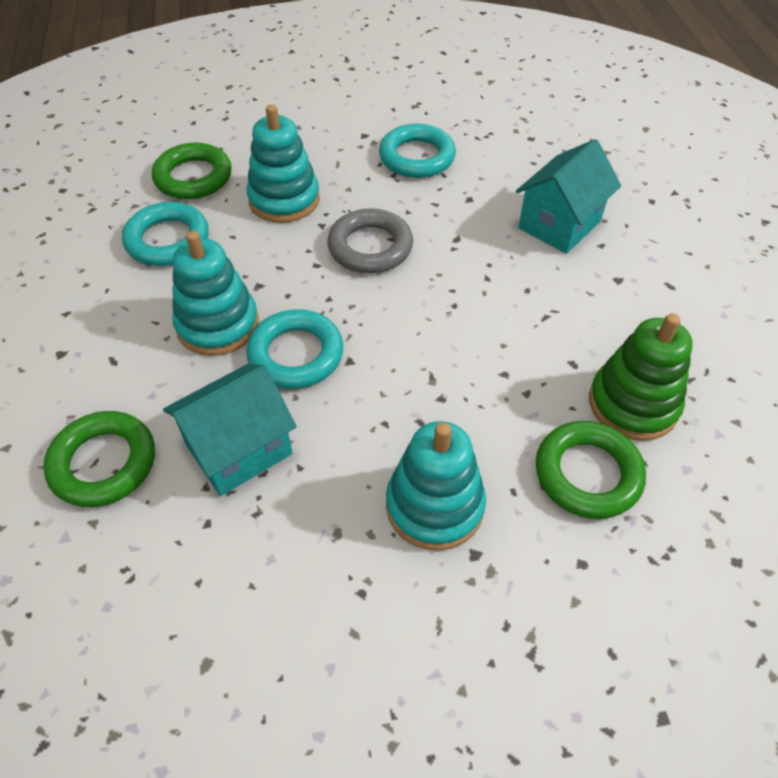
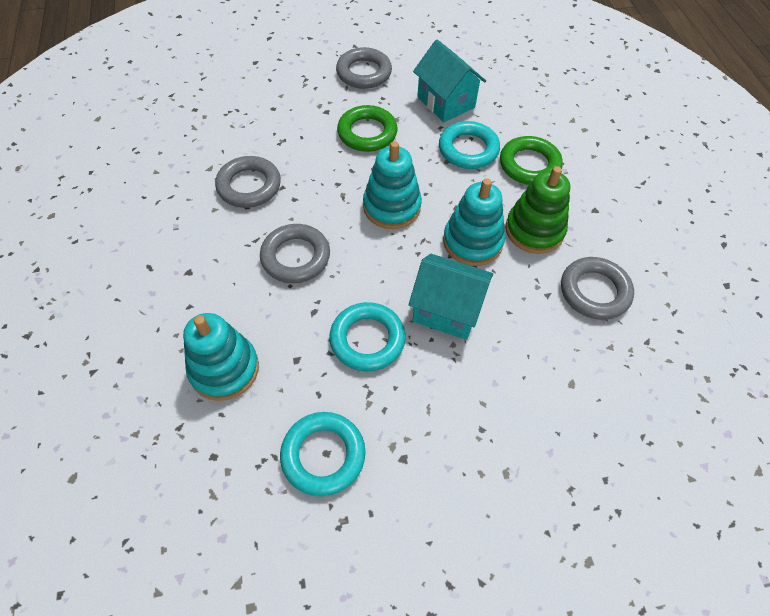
green ring: [43,411,155,507] [152,143,232,199] [536,421,646,519] = 3 -> [337,105,398,152] [500,136,563,185] = 2
grey ring: [327,208,413,273] = 1 -> [215,156,281,208] [260,224,330,283] [336,47,392,89] [561,257,634,320] = 4

